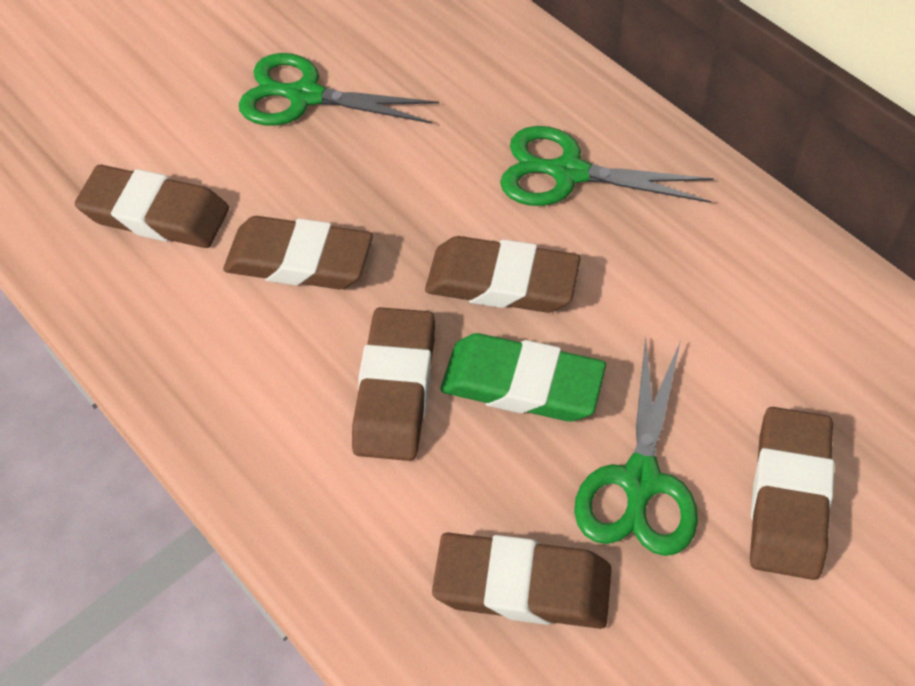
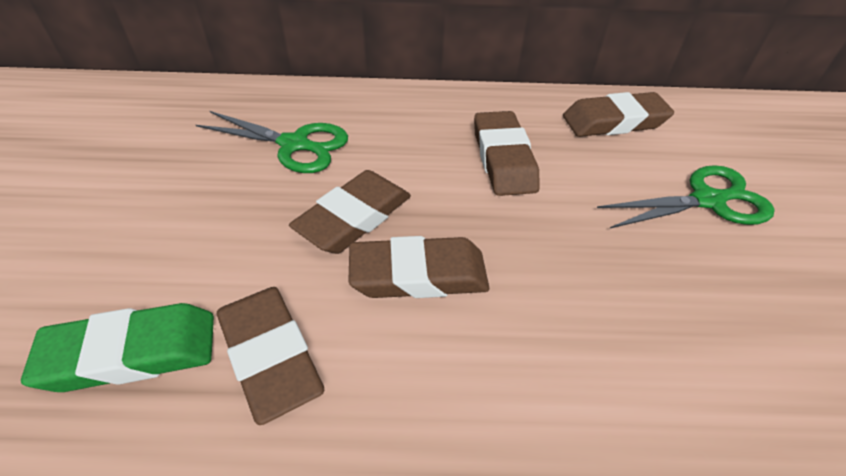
brown eraser: [75,165,229,248] [223,216,373,290] [352,307,435,461] [425,236,581,313] [432,533,611,629] [750,407,834,580] = 6 -> [217,287,324,425] [289,170,411,254] [348,236,489,298] [474,111,540,196] [563,92,674,137] = 5
green scissors: [239,53,439,126] [500,126,714,206] [574,337,698,556] = 3 -> [196,111,348,173] [597,165,775,228] = 2

